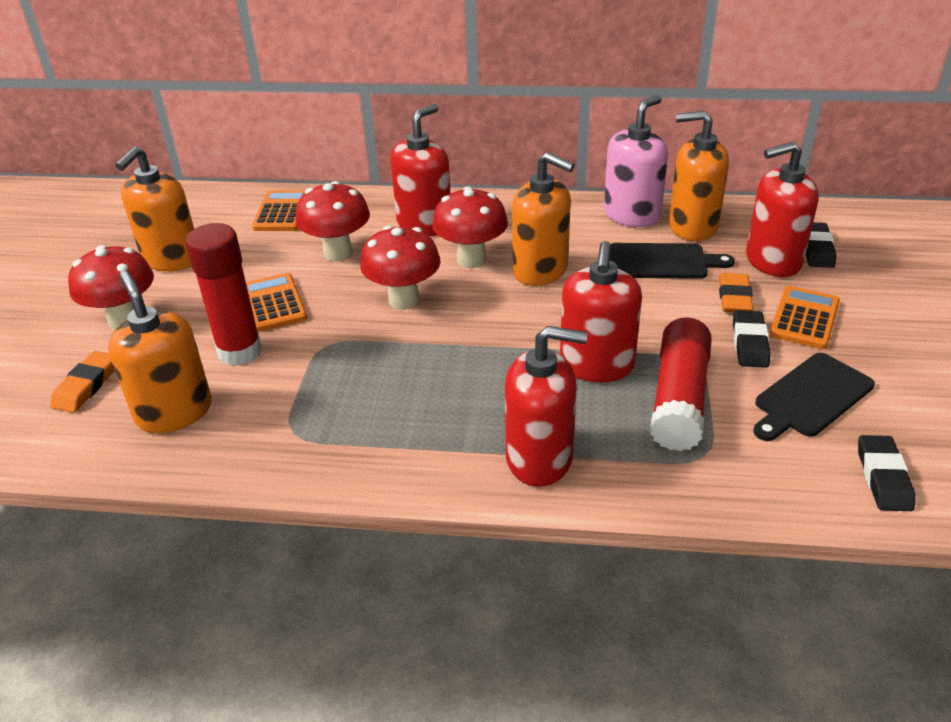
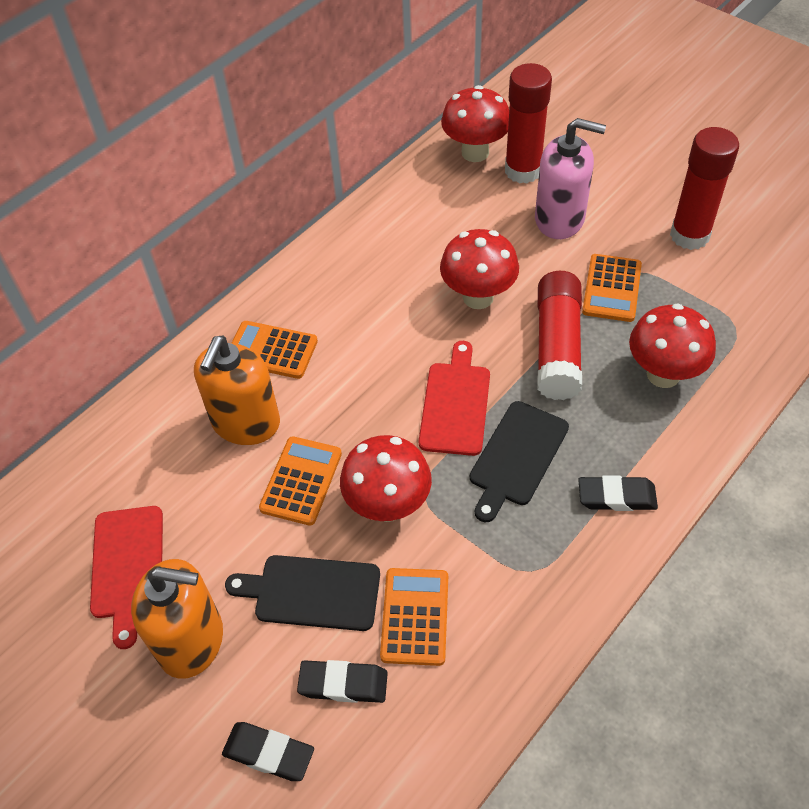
orange calculator: [246,273,307,332] [252,190,305,231] [769,286,840,349] = 3 -> [232,321,318,379] [259,436,342,526] [380,568,448,666] [582,254,642,322] = 4
orange eraser: [50,351,115,413] [719,273,753,313] = 2 -> none = 0
orange soap dispenser: [108,271,212,433] [115,146,194,272] [512,152,575,286] [669,111,729,241] = 4 -> [131,559,223,679] [194,336,280,445] = 2
red cutting board: none = 0 -> [90,506,163,649] [419,341,490,456] = 2
red glue stick: [185,223,262,365] [650,317,712,451] = 2 -> [505,63,552,184] [537,271,582,400] [670,127,739,250] = 3
red soap dispenser: [390,104,450,236] [505,326,588,487] [560,241,642,382] [746,141,819,277] = 4 -> none = 0

